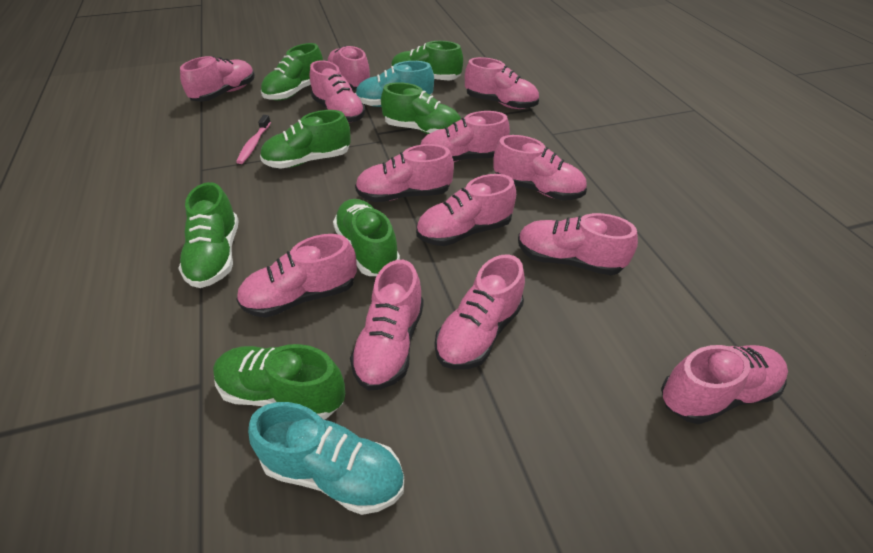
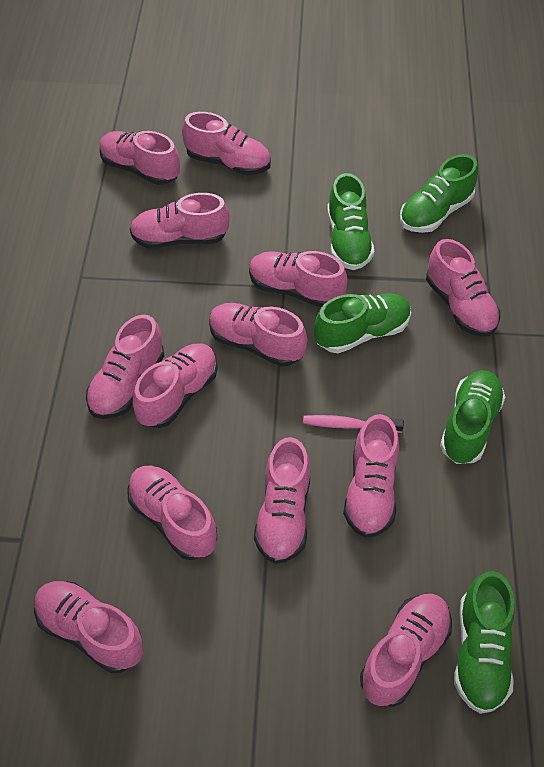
green shoe: [178,182,239,288] [213,344,345,420] [260,110,351,169] [261,43,323,101] [333,199,400,276] [381,82,461,134] [391,41,463,81] = 7 -> [314,293,411,353] [327,173,374,270] [400,154,478,233] [440,370,505,464] [454,571,515,714] = 5
turquoise shoe: [248,402,404,515] [355,61,434,107] = 2 -> none = 0

